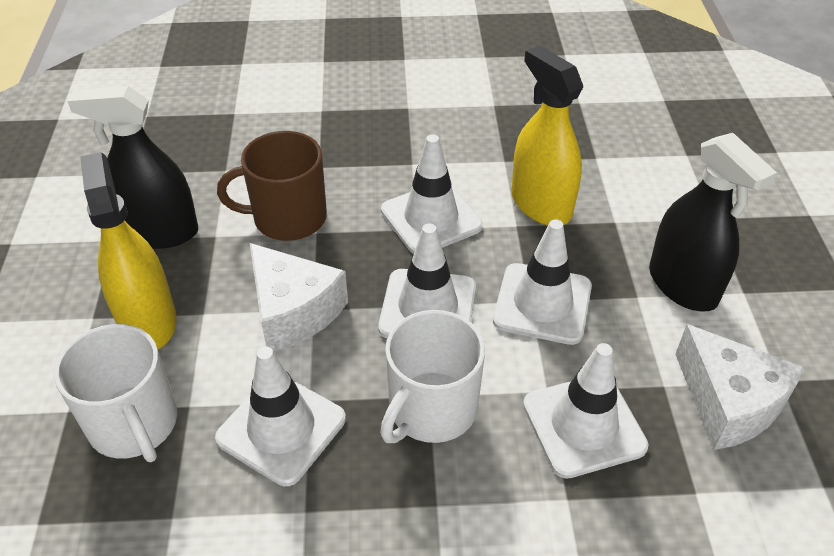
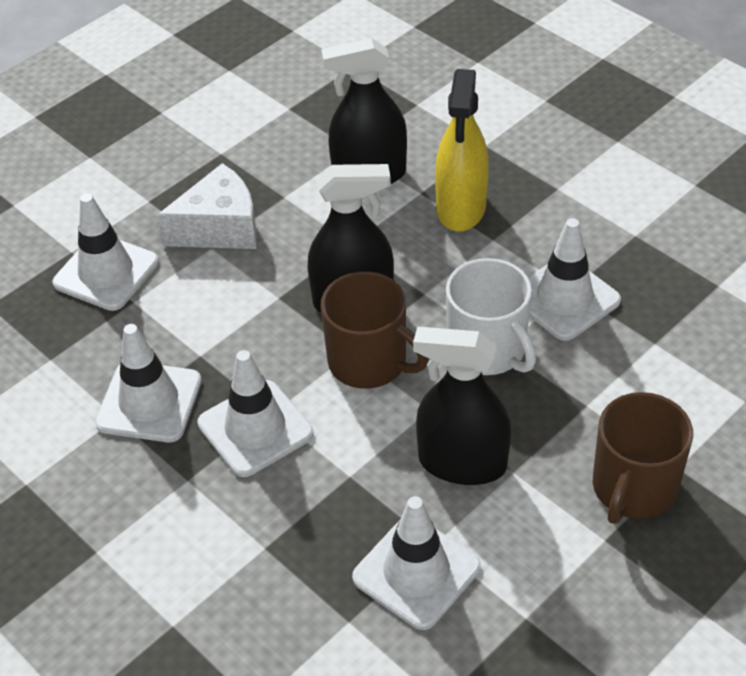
black spray bottle: [67,86,198,249] [649,133,777,311] = 2 -> [308,164,394,312] [321,38,407,184] [413,327,511,485] = 3
brown mug: [217,131,327,241] = 1 -> [321,271,428,389] [593,392,693,524] = 2
white cheese: [250,243,348,351] [675,324,805,450] = 2 -> [156,163,257,249] = 1
white mug: [54,324,177,462] [380,310,485,443] = 2 -> [446,258,536,375] = 1
yellow spray bottle: [80,152,177,349] [511,45,583,226] = 2 -> [435,69,489,231] = 1

